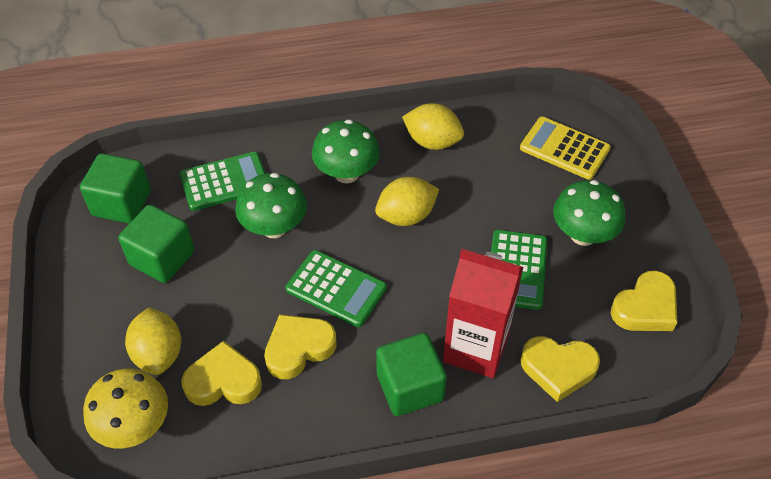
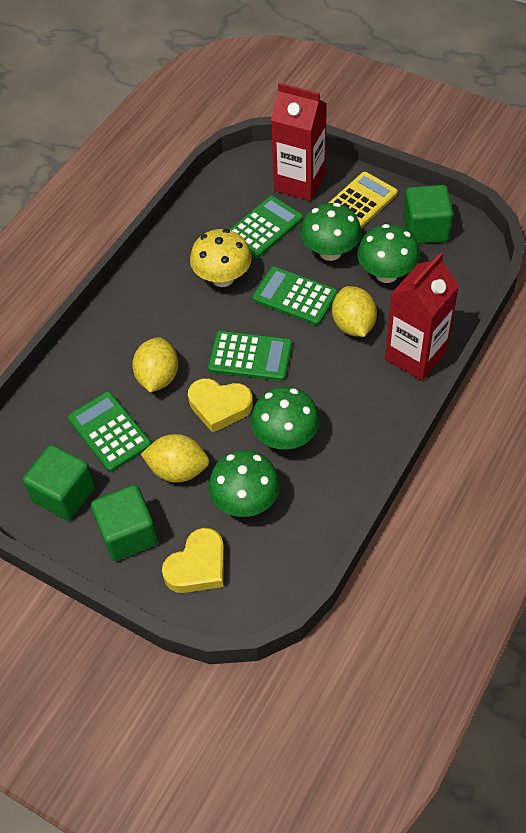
green calculator: [180,151,265,211] [286,250,387,327] [491,230,547,310] = 3 -> [68,392,151,472] [208,331,292,381] [229,196,303,258] [252,266,338,325] = 4
green mushroom: [235,173,307,238] [312,119,380,183] [553,180,626,246] = 3 -> [208,450,280,517] [251,387,320,450] [300,203,362,261] [357,224,420,283] = 4
red carton: [443,249,523,378] = 1 -> [271,83,327,201] [385,252,459,381] = 2
yellow heart: [181,341,262,406] [264,314,336,379] [520,336,600,402] [611,271,677,331] = 4 -> [162,528,224,593] [188,378,253,433] = 2

